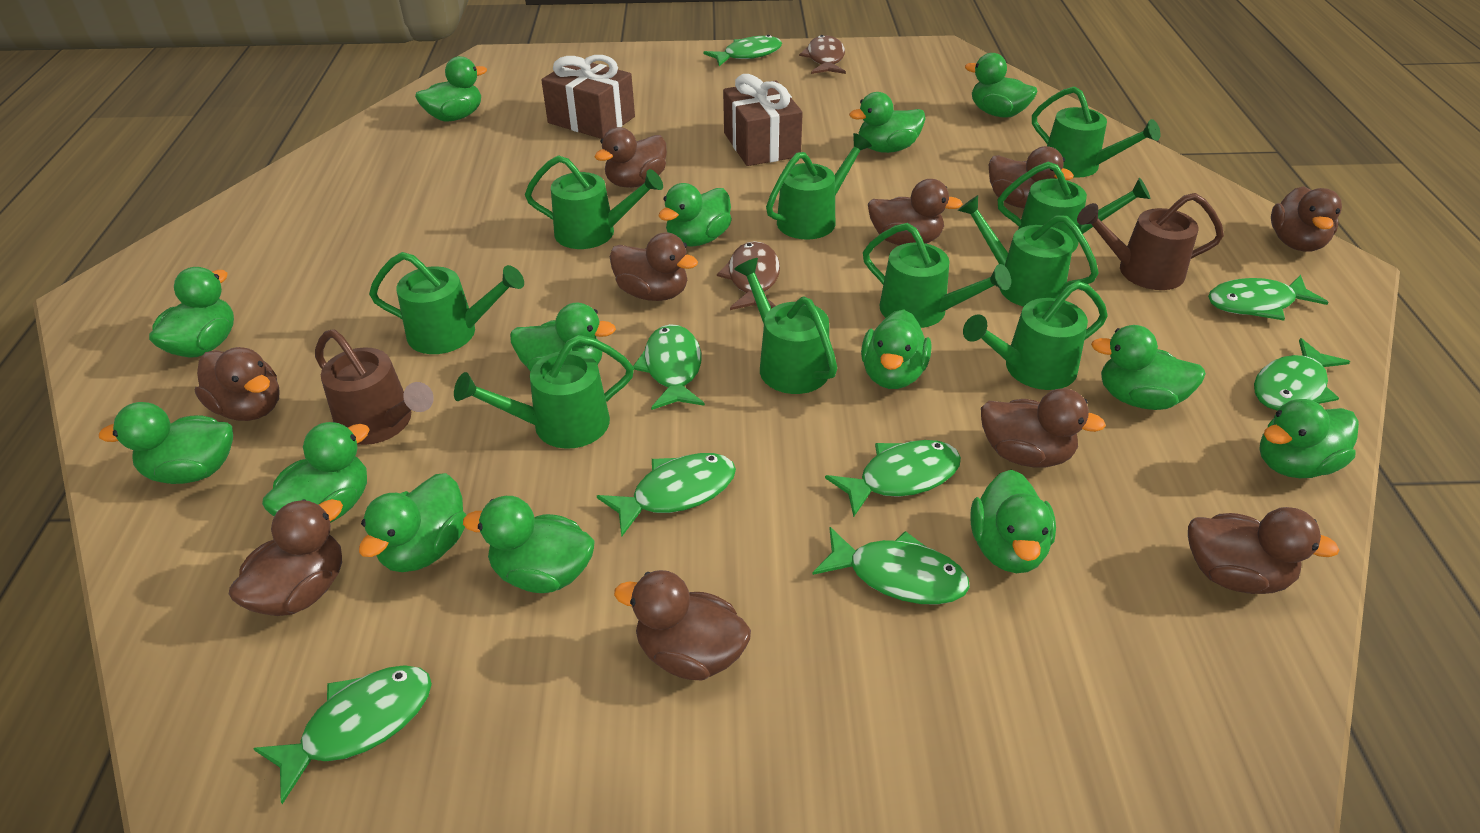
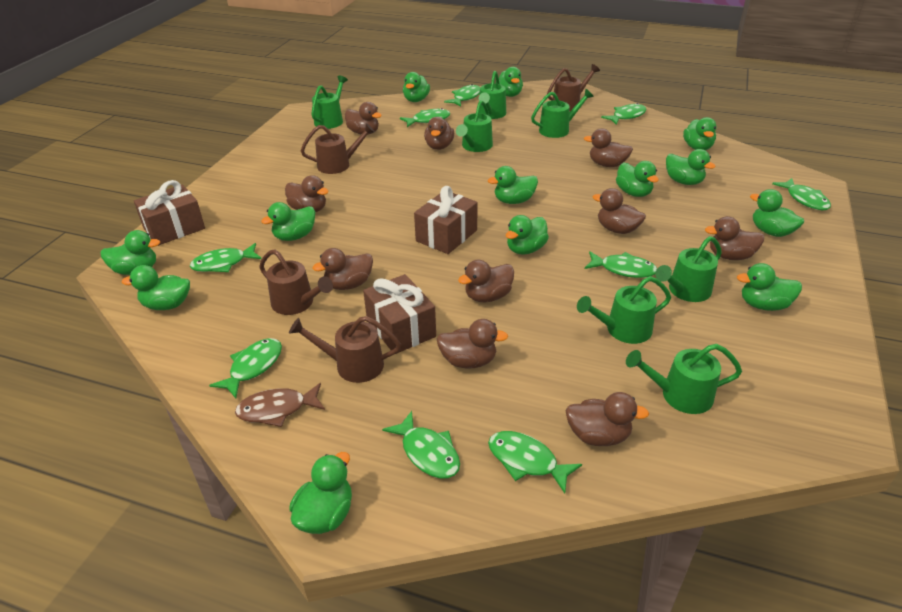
brown fish: [717,241,780,310] [799,35,846,74] = 2 -> [235,383,325,427] = 1
brown gift: [541,55,635,139] [723,74,803,166] = 2 -> [134,180,205,246] [363,274,436,354] [414,186,478,254] = 3
brown watering can: [315,329,434,445] [1077,193,1224,290] = 2 -> [259,249,333,315] [289,316,401,383] [301,123,375,174] [547,64,600,111] = 4
green duck: [99,402,233,484] [149,267,234,358] [262,422,370,523] [359,473,467,572] [415,56,487,122] [463,496,595,593] [510,303,616,371] [659,183,732,247] [849,92,926,153] [861,309,931,389] [965,53,1037,118] [971,469,1056,573] [1091,325,1206,410] [1259,399,1359,478] = 14 -> [100,230,160,275] [121,265,190,310] [261,202,315,241] [289,452,352,534] [403,72,430,102] [488,166,538,204] [496,67,523,97] [506,215,549,255] [616,161,659,197] [666,149,716,185] [683,117,716,150] [737,263,802,311] [750,189,804,237] = 13
green fish: [253,665,432,804] [597,453,736,537] [633,324,705,410] [703,35,782,66] [812,527,970,605] [825,440,961,517] [1208,275,1329,320] [1254,338,1350,411] = 8 -> [190,243,262,272] [209,338,282,398] [382,411,460,478] [400,108,450,127] [444,84,480,107] [488,431,582,494] [585,251,657,278] [601,103,647,125] [772,178,831,210] = 9
green watering can: [369,252,524,354] [454,335,634,449] [525,155,663,249] [734,258,837,394] [766,133,872,239] [863,223,1011,328] [958,195,1099,307] [963,281,1108,390] [998,162,1150,253] [1032,86,1161,178] = 10 -> [311,75,348,129] [456,100,493,152] [479,71,506,119] [531,89,594,138] [577,276,671,344] [626,344,742,414] [655,236,722,302] = 7

